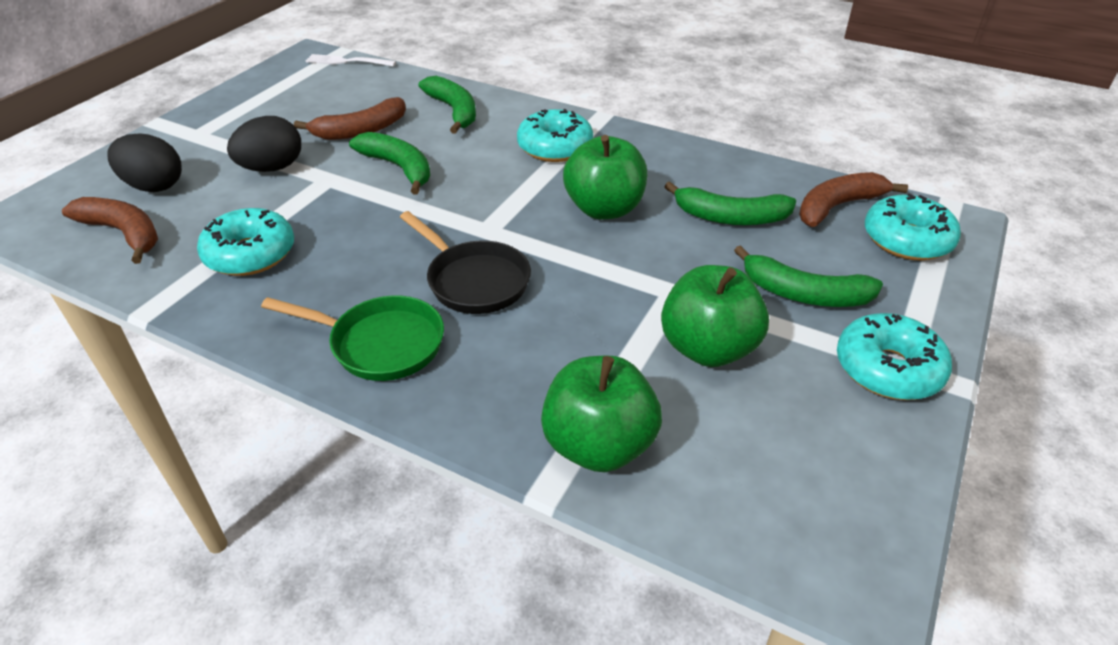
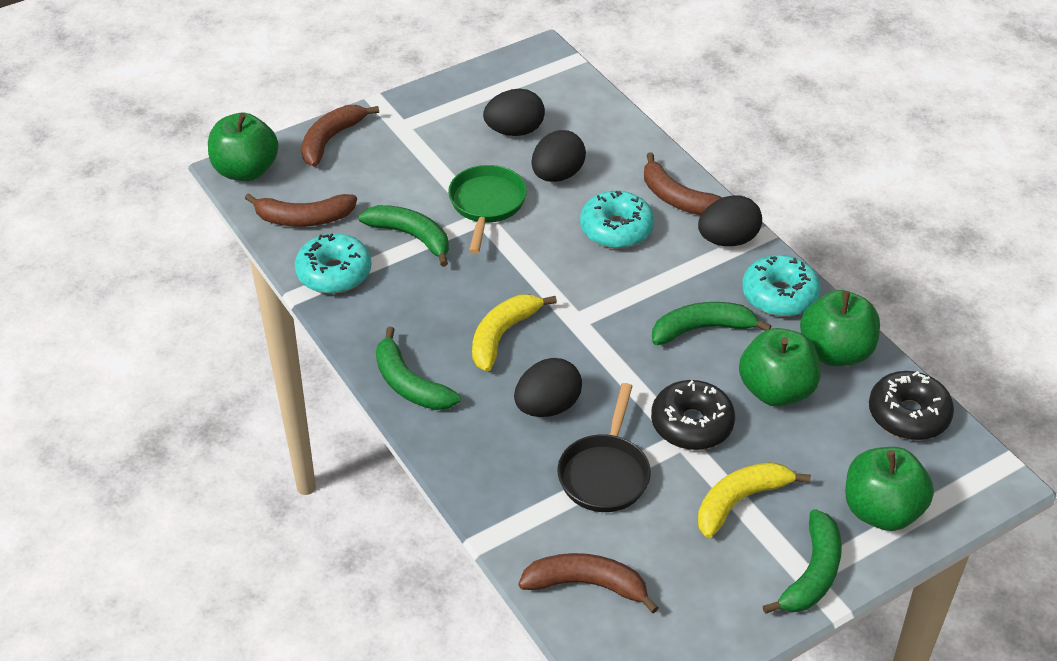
black donut: none = 0 -> [651,380,735,450] [869,371,954,440] = 2
black egg: [107,133,182,192] [227,116,301,172] = 2 -> [483,89,545,136] [514,358,582,417] [531,130,586,182] [698,195,762,246] = 4
brown banana: [62,197,158,264] [294,97,406,140] [799,172,908,227] = 3 -> [245,193,357,227] [301,105,379,167] [518,553,659,613] [644,152,722,215] = 4
green apple: [541,355,662,472] [563,135,647,219] [661,265,769,367] = 3 -> [208,113,278,181] [739,328,820,407] [800,290,880,366] [845,447,934,531] = 4
turquoise donut: [197,208,294,276] [517,109,593,162] [837,313,952,400] [865,194,961,260] = 4 -> [294,233,372,294] [580,191,654,248] [742,255,821,317] = 3
white fork: [306,54,396,67] = 1 -> none = 0
yellow banana: none = 0 -> [472,294,557,372] [698,462,811,538] = 2

